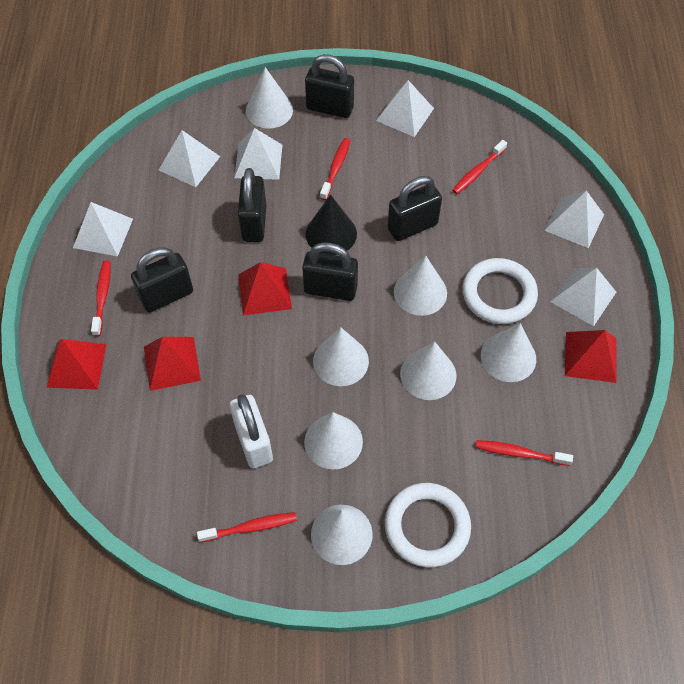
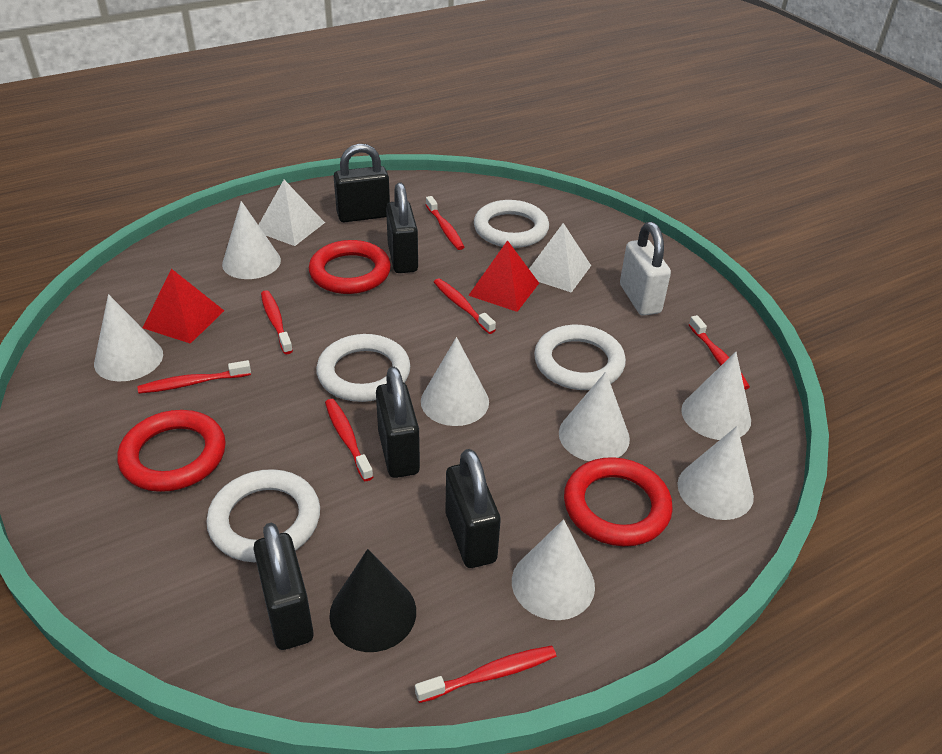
red pyramid: [47,339,107,390] [144,337,201,391] [238,262,292,315] [565,330,616,383] = 4 -> [143,269,224,344] [468,240,539,312] = 2
red ring: none = 0 -> [117,410,226,492] [309,240,391,294] [564,457,673,546] = 3
red toothbrush: [91,261,111,336] [197,512,297,542] [320,138,350,200] [452,140,507,194] [476,440,573,466] = 5 -> [138,360,251,394] [261,290,293,354] [325,399,373,481] [415,646,556,703] [426,196,464,250] [434,278,496,334] [689,315,750,390] = 7
white pyramid: [73,202,133,256] [159,130,220,187] [234,128,282,180] [376,80,434,137] [544,191,604,248] [550,267,616,326] = 6 -> [259,180,325,246] [529,223,591,293] = 2
white ring: [385,483,471,567] [462,258,538,324] = 2 -> [206,469,320,562] [316,334,410,402] [474,200,549,248] [534,325,626,390] = 4

